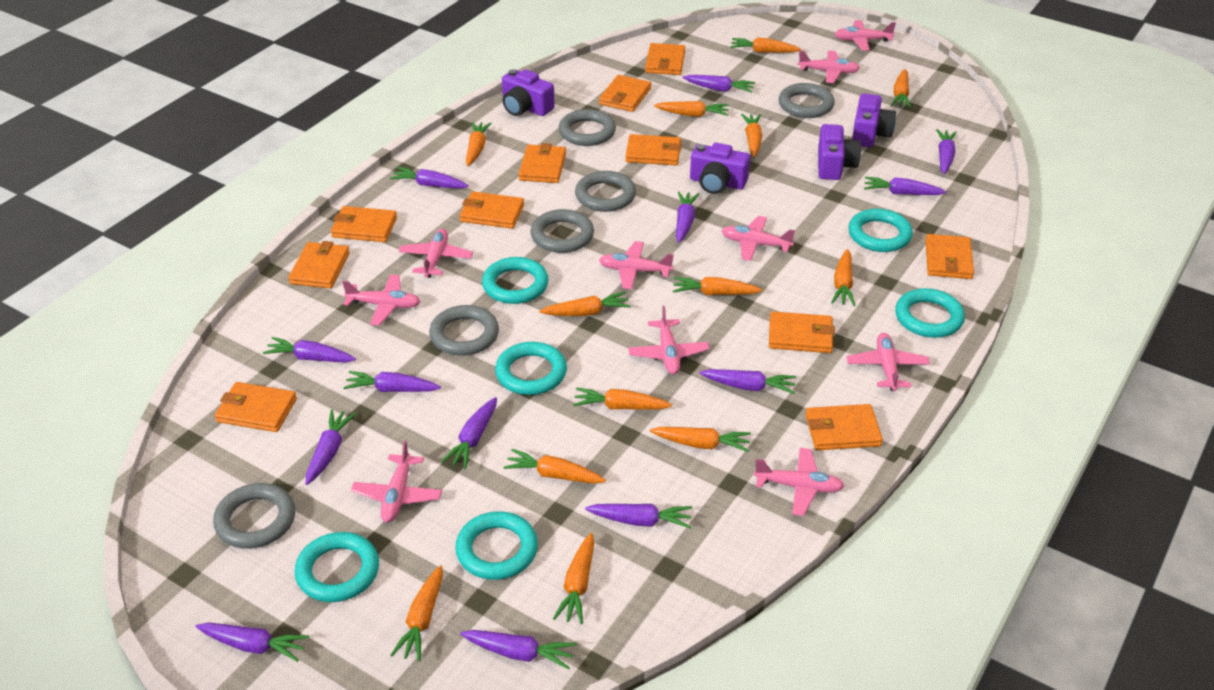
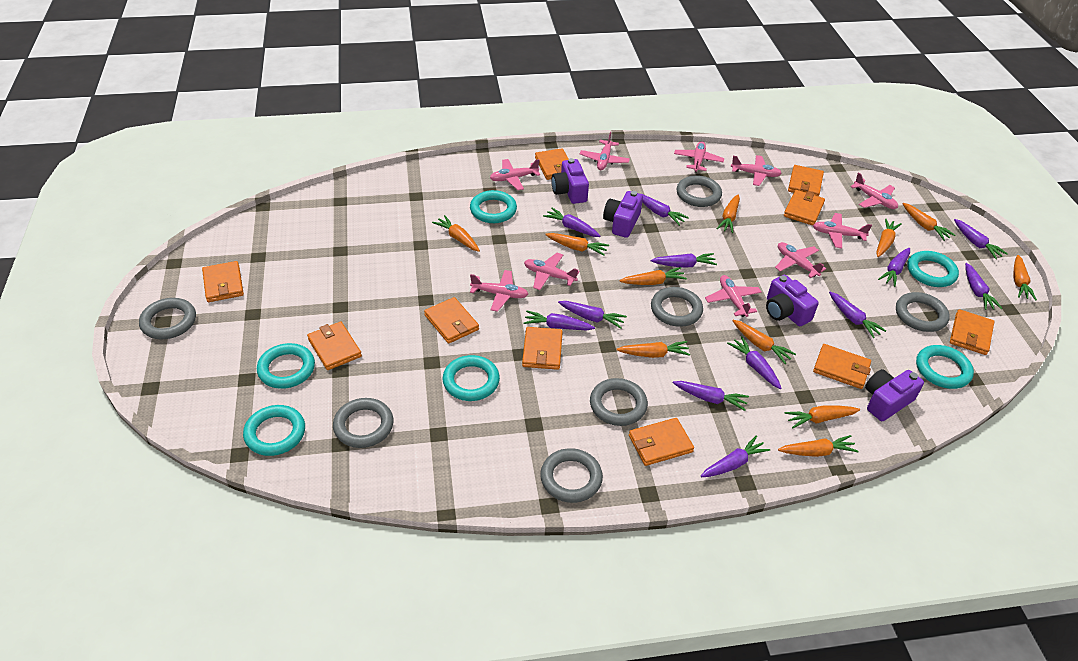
grey ring: [213,483,295,549] [429,305,499,356] [531,209,594,253] [559,109,616,146] [575,171,636,212] [779,83,835,118] = 6 -> [139,298,196,339] [333,398,393,448] [540,448,603,503] [590,378,648,426] [651,287,703,327] [676,175,722,207] [896,292,950,332] = 7
orange carrot: [390,565,443,661] [466,122,492,166] [504,449,606,484] [539,292,630,316] [553,533,594,624] [573,388,672,410] [650,427,751,452] [654,101,729,117] [673,277,762,295] [730,37,801,53] [741,114,762,157] [831,249,855,306] [891,69,911,108] = 13 -> [432,215,480,252] [545,233,609,256] [617,341,690,358] [620,267,687,285] [717,194,740,233] [732,320,796,364] [778,435,859,457] [785,405,860,428] [876,218,902,257] [903,203,955,241] [1013,255,1037,300] = 11
orange wallet: [215,382,297,432] [288,241,350,288] [331,206,397,242] [460,191,524,229] [518,143,566,183] [599,75,651,112] [625,134,681,165] [645,43,685,75] [769,311,835,353] [805,404,883,450] [925,234,974,279] = 11 -> [202,261,244,302] [307,322,362,370] [424,297,479,344] [522,327,563,370] [535,148,568,180] [629,418,694,466] [784,190,825,226] [788,165,824,196] [813,344,871,389] [950,309,994,355] = 10
purple carrot: [195,623,309,662] [263,337,356,363] [305,409,356,485] [343,371,441,392] [390,167,469,189] [441,397,497,469] [460,630,576,670] [585,504,692,529] [676,191,699,243] [683,75,755,93] [699,369,796,394] [864,177,947,195] [936,129,957,174] = 13 -> [523,311,595,330] [543,208,600,237] [558,301,627,329] [642,194,689,226] [650,253,717,268] [673,381,749,411] [701,436,770,477] [727,336,782,389] [829,292,886,338] [878,248,910,287] [954,219,1008,259] [965,263,1002,310] = 12

